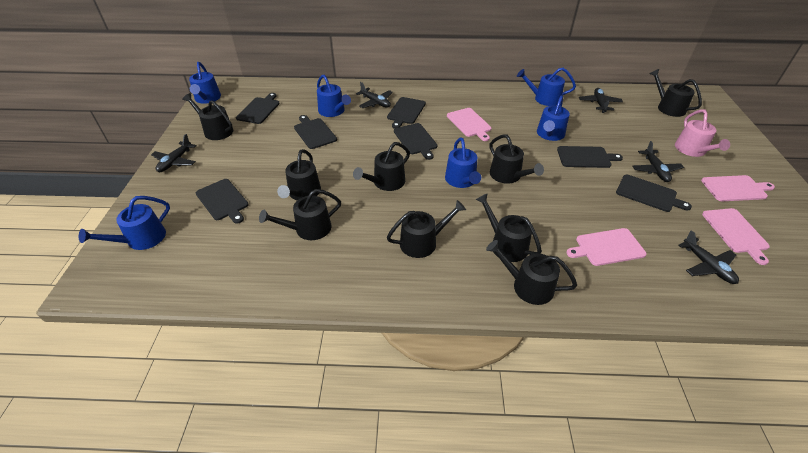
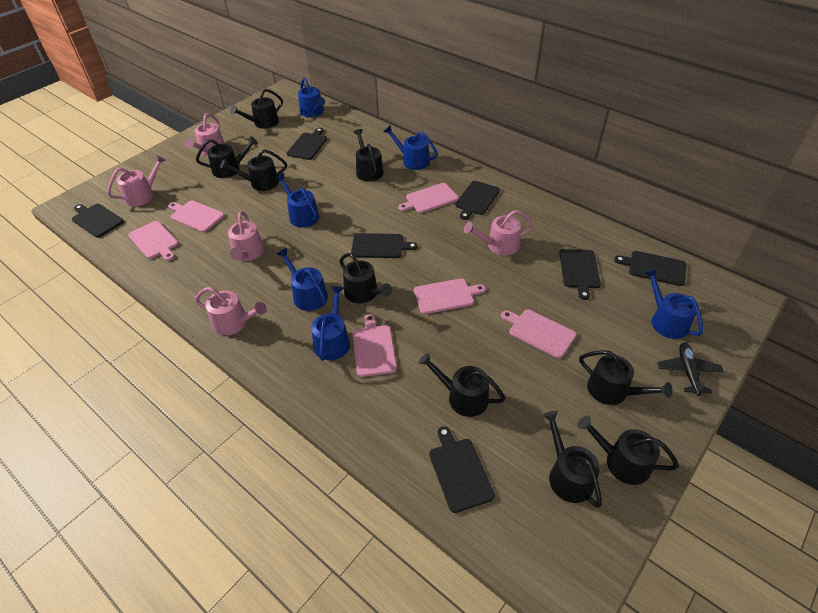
black plane: [151,134,197,172] [356,82,393,108] [579,88,623,113] [632,141,684,182] [679,230,739,284] = 5 -> [657,343,724,396] = 1
pink cutting board: [447,108,491,141] [566,228,647,266] [701,175,775,201] [702,208,770,265] = 4 -> [128,221,178,261] [168,200,225,232] [352,314,397,377] [398,183,458,213] [414,278,486,314] [501,309,576,358] = 6
pink watering can: [675,109,730,157] = 1 -> [107,155,166,206] [185,113,225,156] [195,287,267,335] [228,211,264,261] [464,210,533,256] = 5

